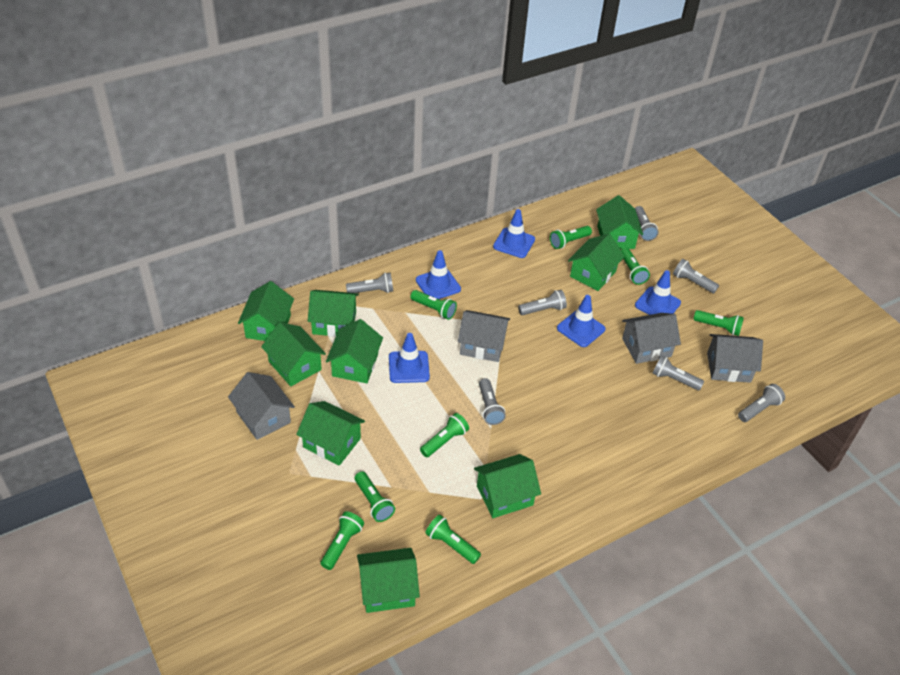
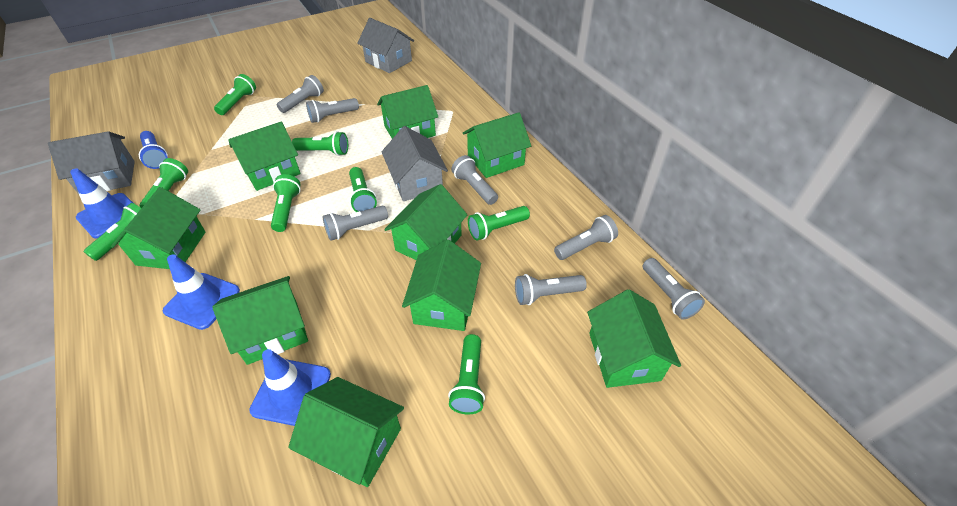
blue flashlight: none = 0 -> [139,131,168,169] = 1
blue traffic cone: [389,333,430,383] [416,250,461,299] [493,209,535,258] [557,295,606,347] [635,270,681,315] = 5 -> [70,168,133,239] [163,254,240,330] [249,349,331,426] = 3
grey house: [228,372,295,440] [458,310,510,362] [622,313,681,364] [707,334,763,383] = 4 -> [48,131,135,194] [357,18,414,73] [382,126,448,201] = 3

